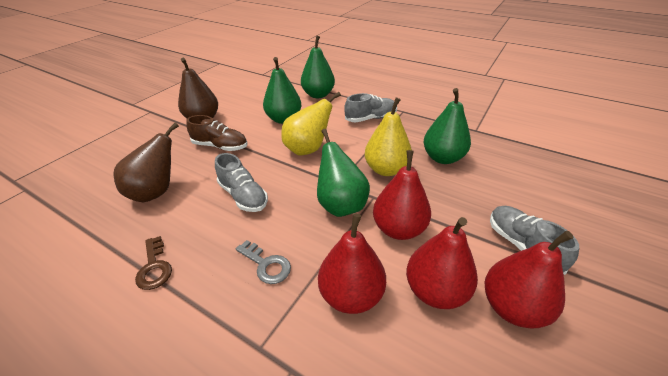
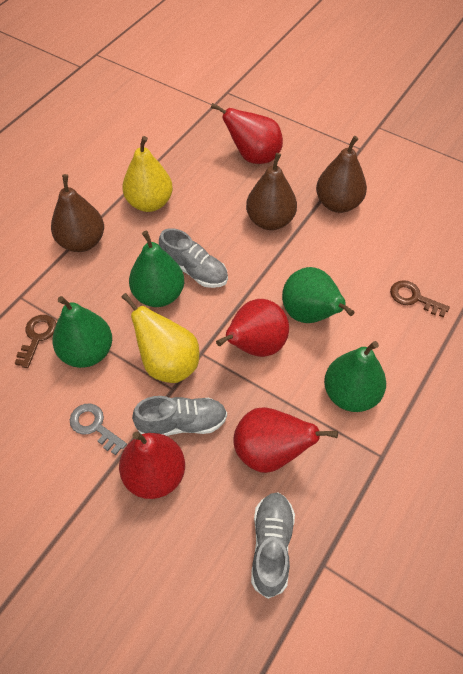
brown key: [135,236,172,290] = 1 -> [14,315,57,368] [390,280,450,318] = 2
brown pear: [113,122,179,202] [178,58,218,118] = 2 -> [51,174,104,252] [246,153,297,230] [316,136,367,213] = 3
brown shoe: [186,115,248,151] = 1 -> none = 0

